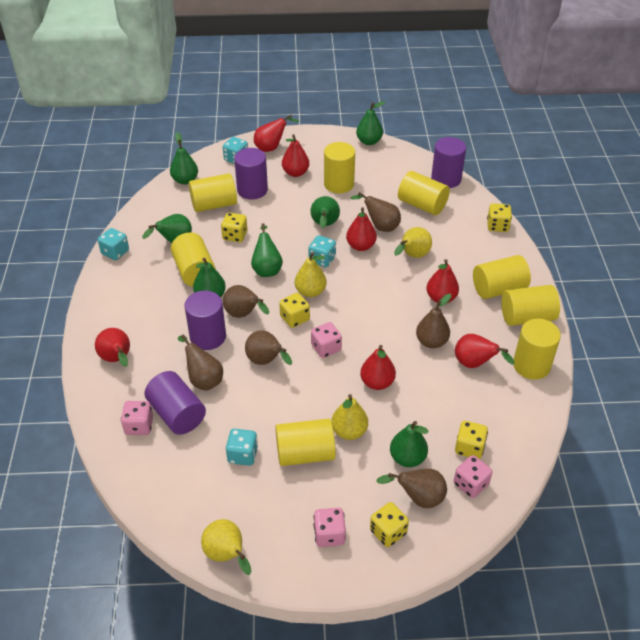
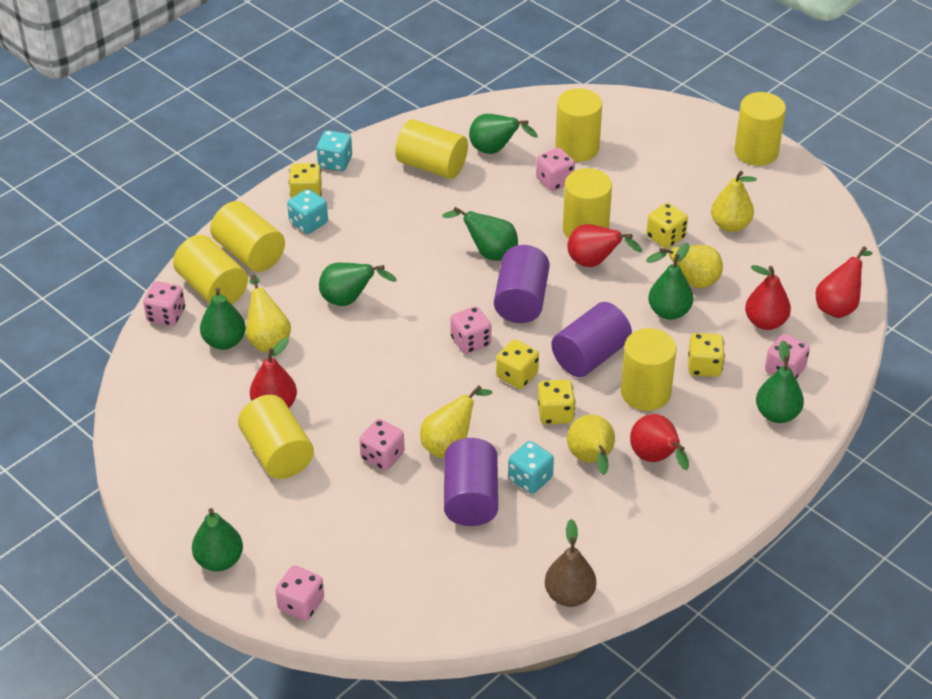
brown pear: [178,334,223,391] [223,285,269,318] [245,330,292,365] [351,192,401,232] [376,469,447,508] [416,294,452,348] = 6 -> [545,519,596,607] = 1
pink dice: [121,401,153,435] [311,322,342,358] [313,508,346,547] [454,455,492,498] = 4 -> [143,281,185,326] [275,565,324,621] [359,419,405,471] [450,306,491,354] [536,148,575,191] [765,334,810,379] = 6
purple cylinder: [145,371,206,435] [184,291,226,350] [234,148,268,199] [431,137,466,188] = 4 -> [444,438,498,526] [494,245,550,323] [551,302,632,377] = 3
red pear: [95,328,130,367] [254,114,299,152] [282,134,309,177] [346,207,377,251] [360,345,396,390] [427,259,459,303] [455,334,514,368] = 7 -> [250,338,297,408] [567,224,642,267] [630,414,689,470] [745,265,791,330] [816,246,872,318] = 5
turquoise dice: [98,228,129,260] [223,137,248,164] [226,429,258,466] [308,235,336,267] = 4 -> [287,189,328,234] [316,130,352,171] [508,441,554,494] = 3
yellow pear: [201,519,251,575] [295,252,327,297] [331,394,368,440] [394,227,432,258] = 4 -> [246,275,291,352] [420,385,492,458] [567,414,615,475] [646,245,723,288] [711,171,757,232] = 5

